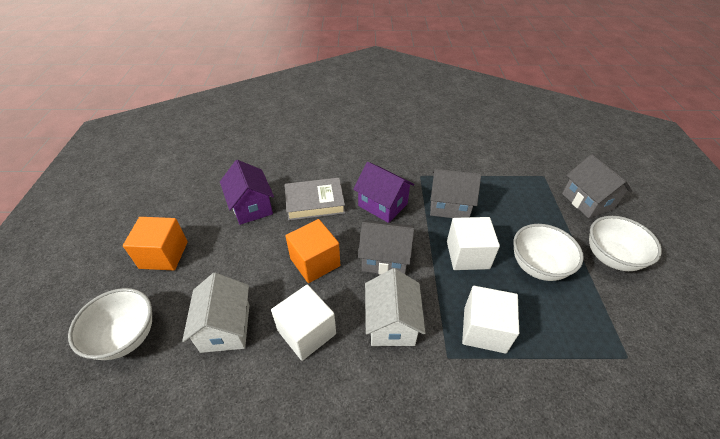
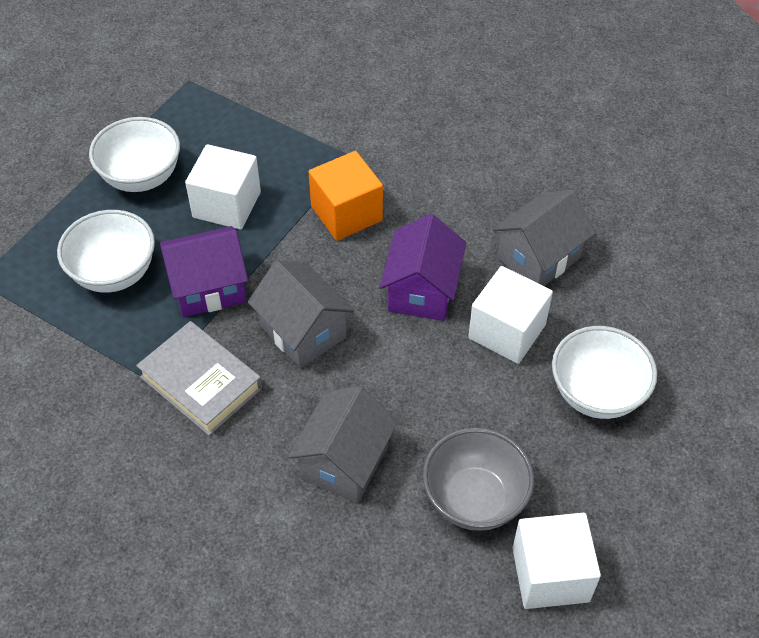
grey bowl: none = 0 -> [423,428,534,531] = 1
orange cube: [123,217,188,270] [286,219,340,283] = 2 -> [309,151,383,241] = 1
white house: [182,273,249,353] [365,268,426,346] = 2 -> none = 0

